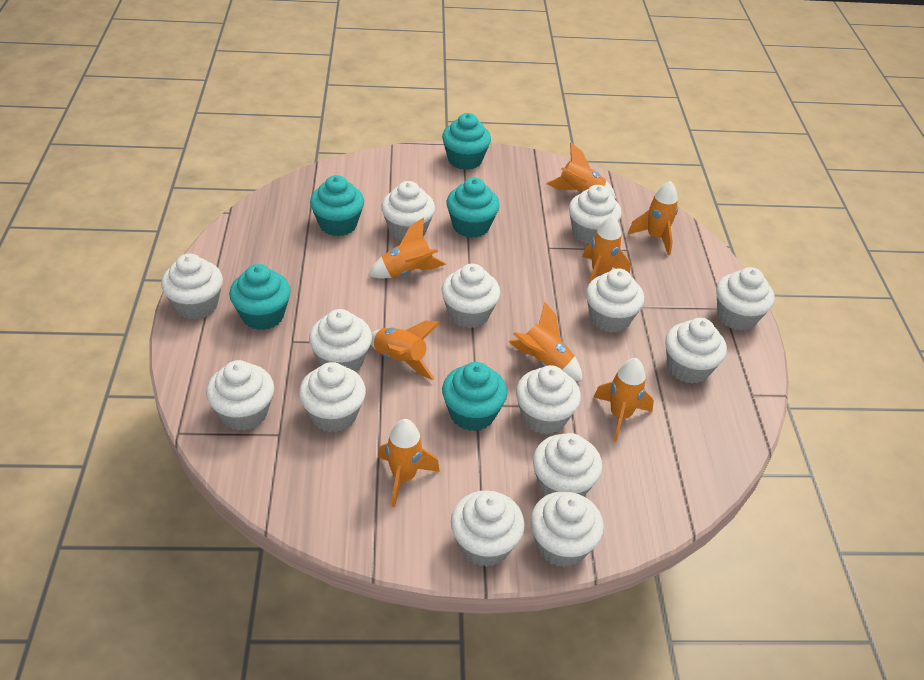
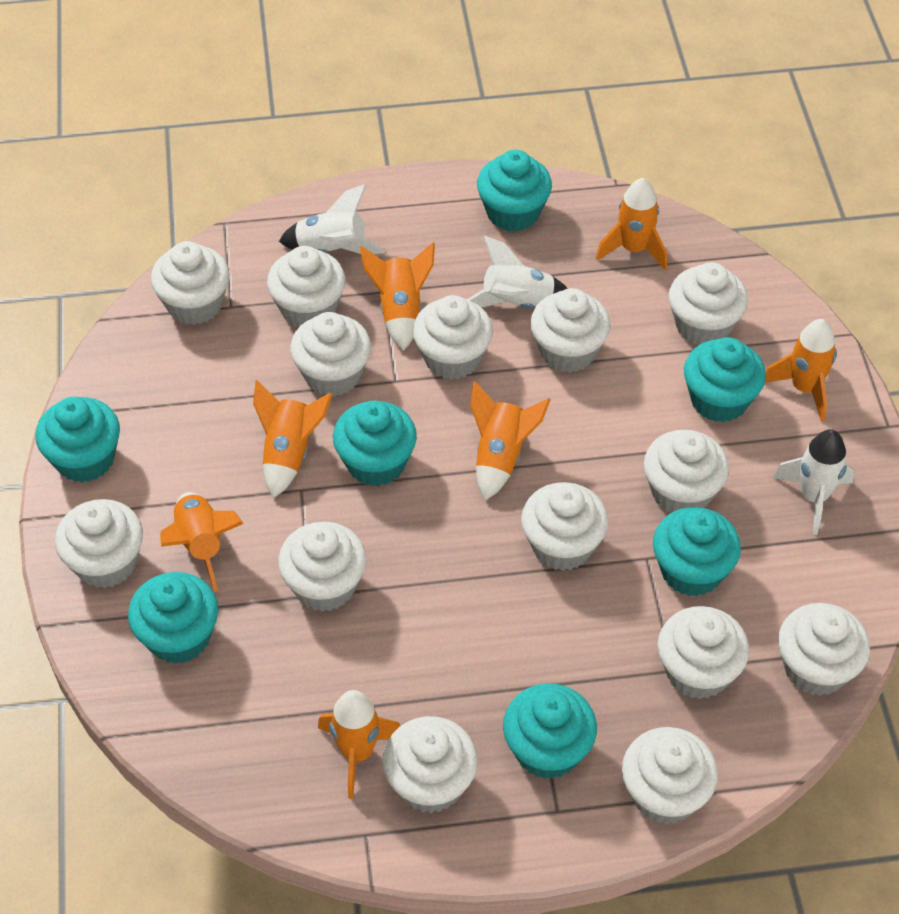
orange rocket: [368,217,446,279] [371,320,440,380] [378,419,440,507] [509,302,583,381] [546,143,616,199] [583,216,630,284] [594,358,654,441] [628,181,678,255] = 8 -> [160,492,244,592] [253,380,332,498] [318,690,400,799] [360,242,435,351] [470,381,551,500] [596,178,667,270] [765,319,837,422] = 7
turquoise cupcake: [229,264,291,330] [310,175,364,236] [442,113,491,170] [442,362,507,431] [447,177,500,238] = 5 -> [35,397,120,482] [128,572,218,664] [333,401,417,486] [477,150,552,232] [503,683,597,779] [653,507,741,596] [684,337,766,422] = 7
white rocket: none = 0 -> [279,184,385,254] [467,235,568,308] [773,429,854,535] = 3

